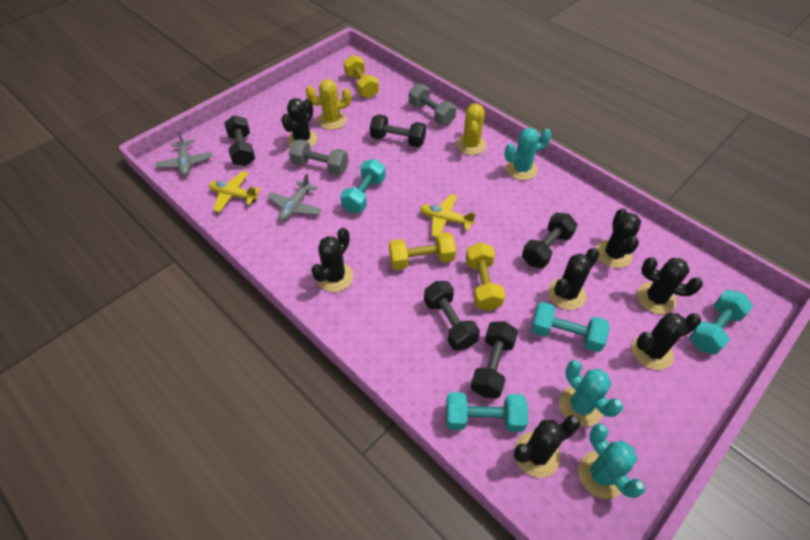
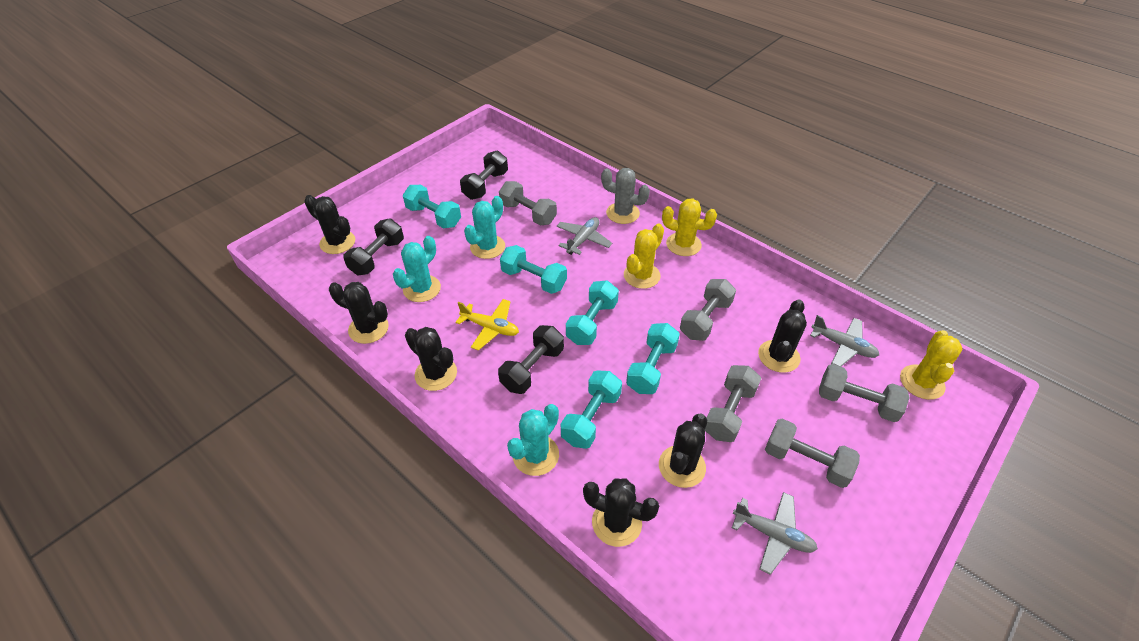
black cactus: [281,98,318,147] [311,228,354,292] [514,415,580,478] [548,248,599,310] [596,208,641,268] [632,313,701,370] [637,257,703,314] = 7 -> [304,195,355,254] [329,282,389,344] [405,327,457,391] [583,478,659,547] [659,413,707,488] [758,300,807,373] = 6
black dumbbell: [224,115,255,166] [370,114,426,147] [424,281,480,351] [471,322,518,398] [522,213,577,268] = 5 -> [343,219,404,276] [460,151,508,200] [498,325,564,394] = 3
grey cactus: none = 0 -> [601,168,650,224] = 1
grey dumbbell: [289,139,348,175] [409,84,456,125] = 2 -> [499,181,557,225] [680,279,736,341] [705,365,761,442] [765,419,860,488] [819,364,910,422] = 5
grey plane: [156,131,212,176] [267,174,322,221] = 2 -> [556,217,612,255] [732,492,818,575] [810,315,879,367] = 3
turquoise dumbbell: [340,159,386,213] [446,392,528,432] [531,302,610,352] [689,290,753,355] = 4 -> [403,185,461,228] [500,245,567,294] [561,371,622,449] [566,280,619,345] [626,323,680,394] = 5
yellow cactus: [306,79,351,130] [456,103,487,155] = 2 -> [624,224,664,289] [662,199,717,256] [900,330,962,400] = 3
yellow dumbbell: [344,55,379,98] [389,232,456,270] [466,242,505,311] = 3 -> none = 0
yellow plane: [209,171,261,212] [420,194,476,237] = 2 -> [455,299,519,351] = 1

